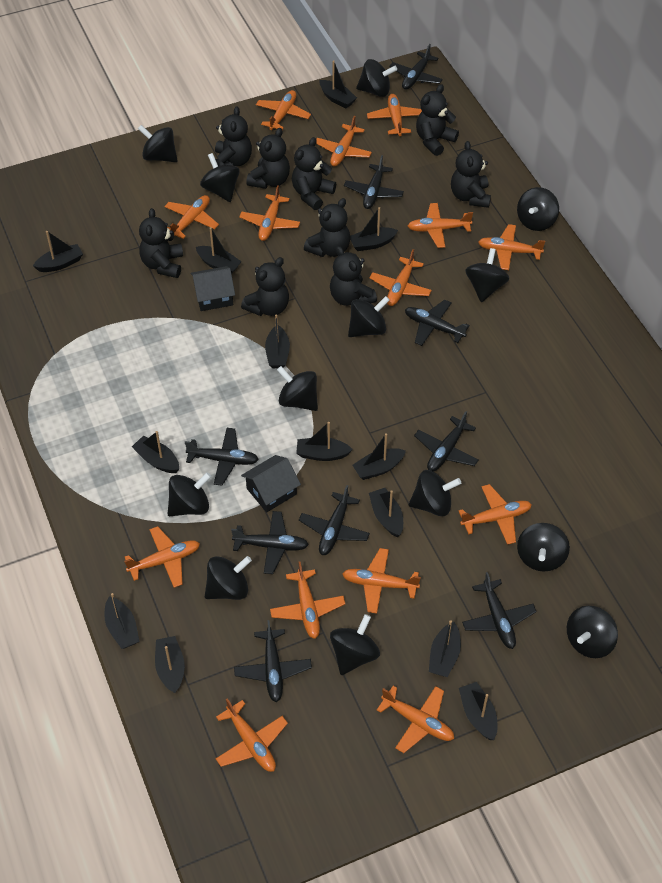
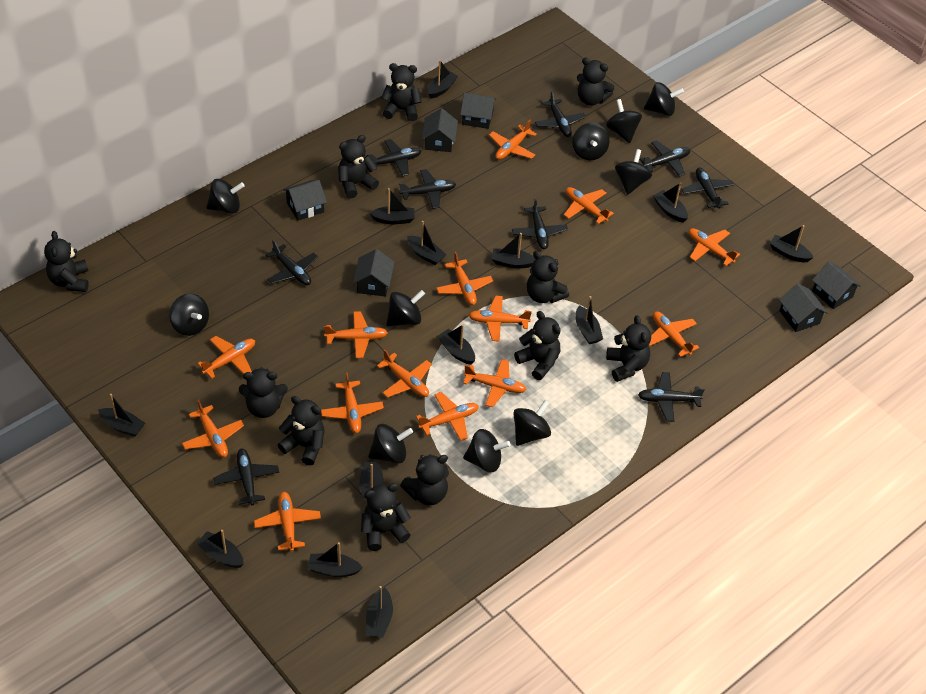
black house: [191,266,235,311] [241,455,301,512] = 2 -> [283,180,327,221] [353,249,395,297] [422,108,458,152] [460,93,496,129] [779,284,828,332] [812,262,861,309] = 6
black spinning top: [138,125,178,162] [168,472,211,516] [200,153,240,202] [205,556,252,600] [277,366,318,411] [330,614,380,675] [348,296,390,337] [356,59,397,97] [409,470,461,516] [465,248,509,302] [517,187,559,231] [517,523,570,572] [567,606,618,658] = 13 -> [169,294,209,336] [206,179,245,214] [368,424,413,464] [387,290,425,326] [463,429,510,472] [513,400,551,446] [572,123,609,160] [606,99,642,143] [615,149,652,195] [644,82,684,116] = 10
black teddy bear: [139,208,183,278] [215,106,252,166] [241,257,289,316] [246,128,290,189] [292,137,336,210] [304,198,350,257] [330,246,377,306] [416,84,459,156] [451,141,491,208] = 9 -> [44,231,89,292] [239,367,288,418] [278,396,324,465] [338,135,379,199] [361,483,411,551] [381,63,422,121] [400,454,449,505] [514,311,561,380] [527,251,569,303] [577,57,614,106] [606,315,651,382] = 11

